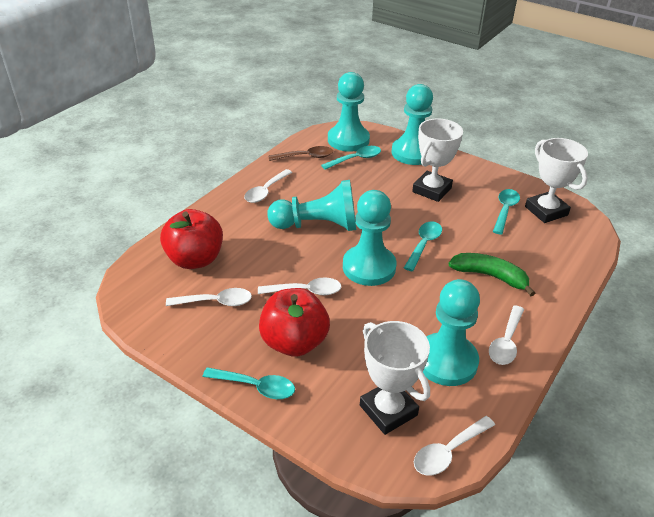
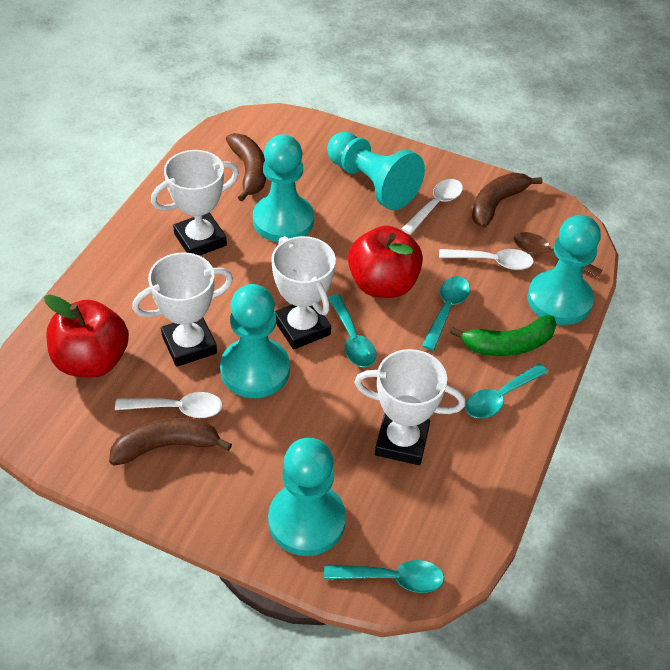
brown banana: none = 0 -> [109,418,232,466] [226,133,266,202] [472,173,543,228] = 3
white spoon: [166,288,252,306] [244,169,292,203] [258,278,341,295] [414,416,495,475] [489,305,524,365] = 5 -> [115,392,223,418] [402,179,463,235] [439,249,534,270] = 3
white trophy: [360,321,430,435] [412,118,463,202] [525,138,588,223] = 3 -> [132,252,233,367] [151,150,239,256] [271,236,336,349] [354,349,465,465] = 4

